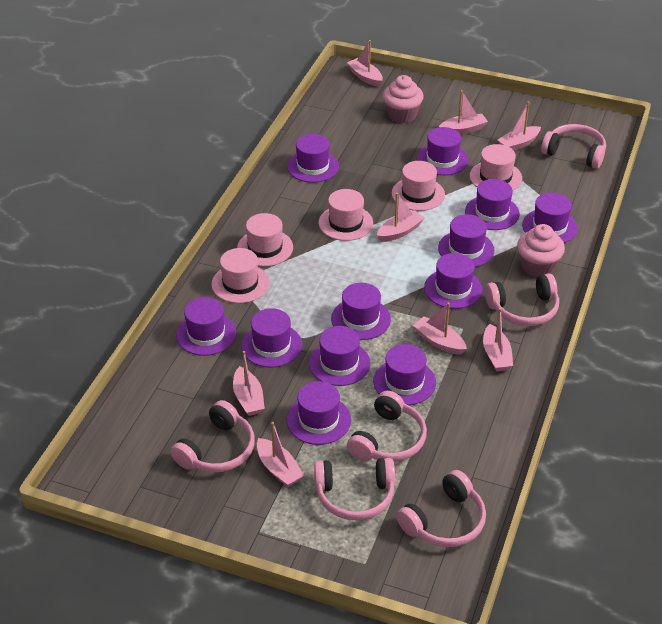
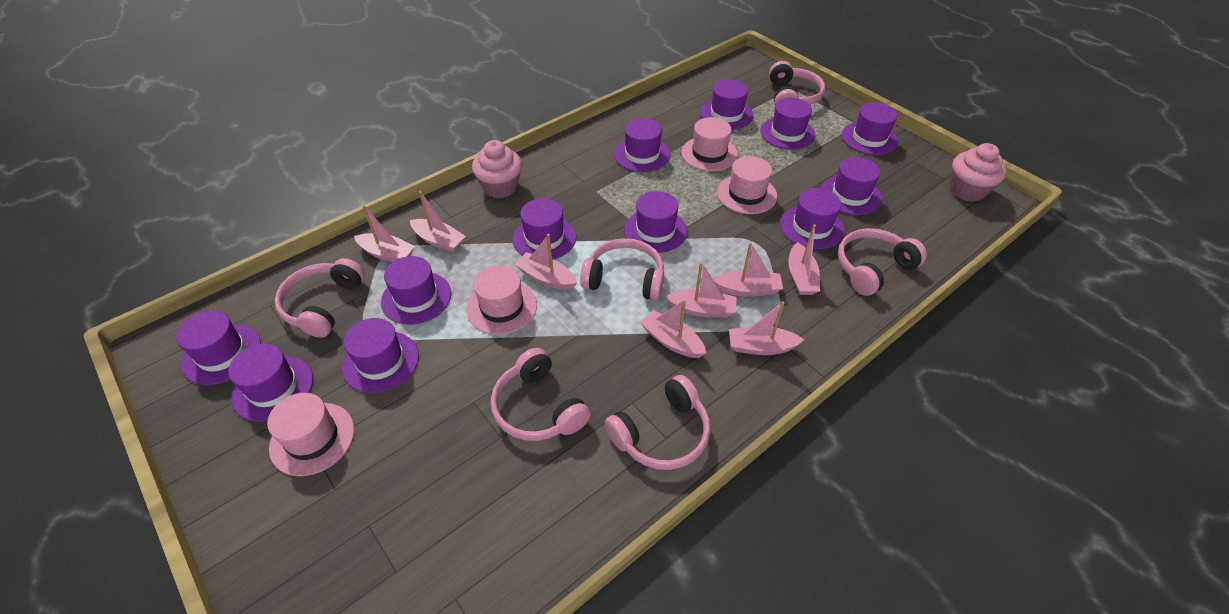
pink hat: [211,248,269,303] [237,213,293,267] [318,189,373,241] [392,161,445,211] [470,144,522,190] = 5 -> [267,393,354,476] [467,265,537,335] [681,117,738,171] [717,156,777,214] = 4

